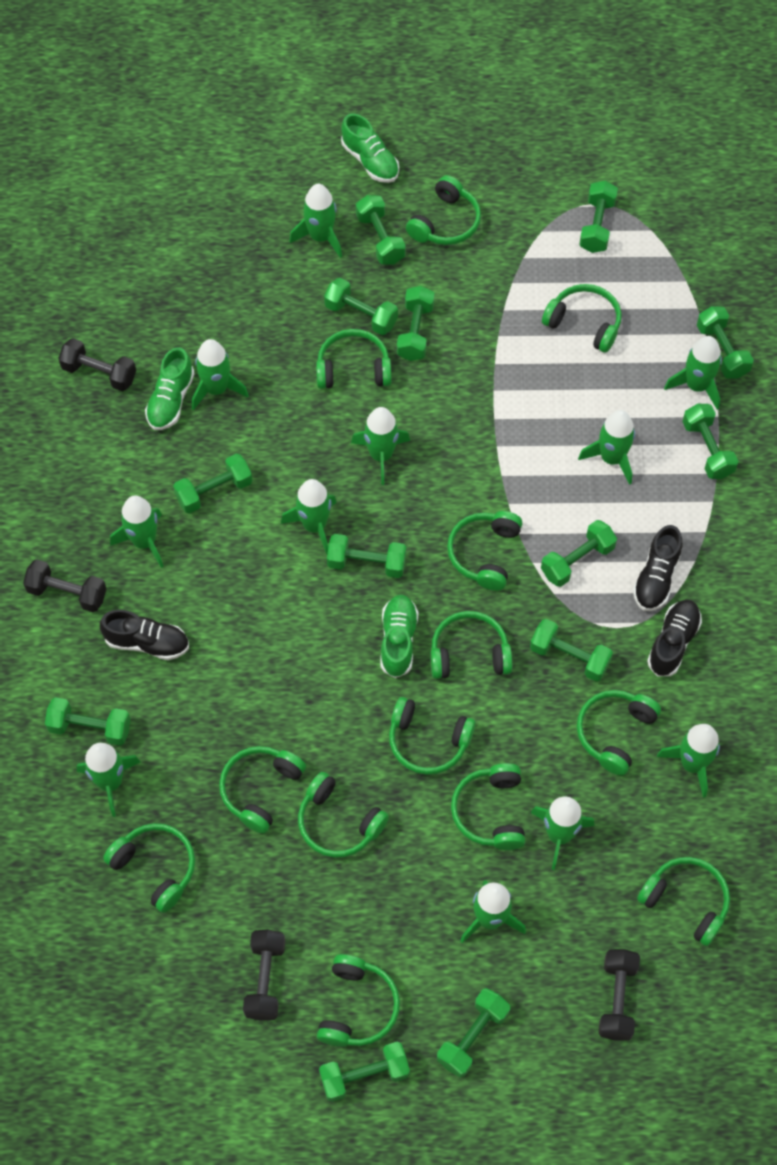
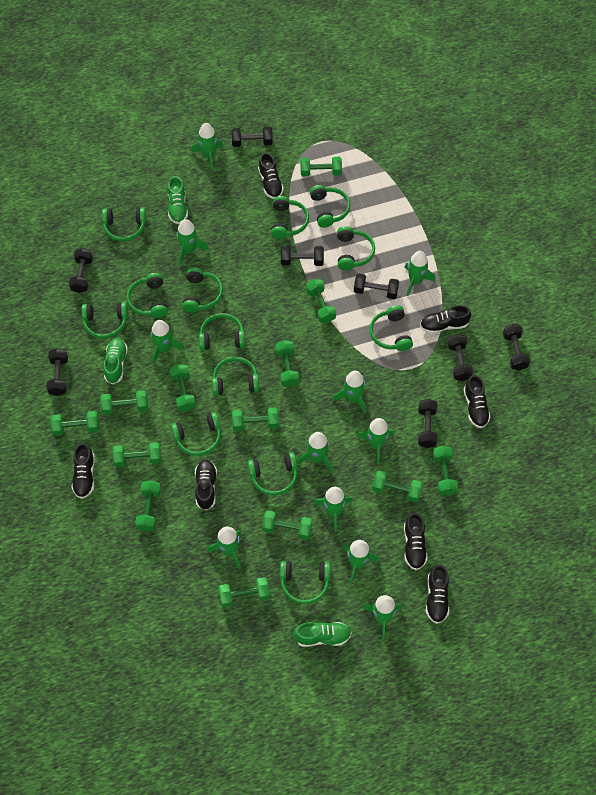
black dumbbell: [23,559,107,612] [58,338,136,391] [243,929,285,1021] [599,949,640,1040] = 4 -> [46,348,68,396] [69,248,93,293] [231,127,273,147] [281,246,324,266] [354,273,399,299] [418,399,437,448] [448,334,473,381] [503,324,530,370] = 8
black shoe: [100,610,189,660] [633,525,683,611] [647,599,702,676] = 3 -> [72,443,95,499] [195,459,217,510] [258,153,284,199] [404,513,428,570] [420,305,471,334] [426,565,449,624] [464,375,491,428] = 7

